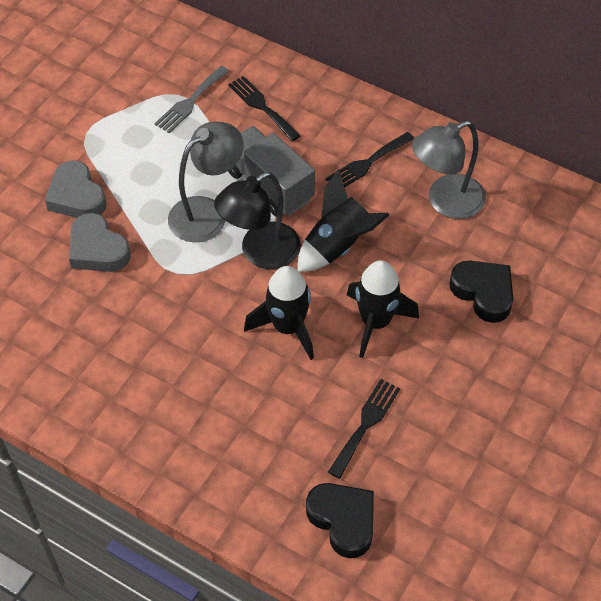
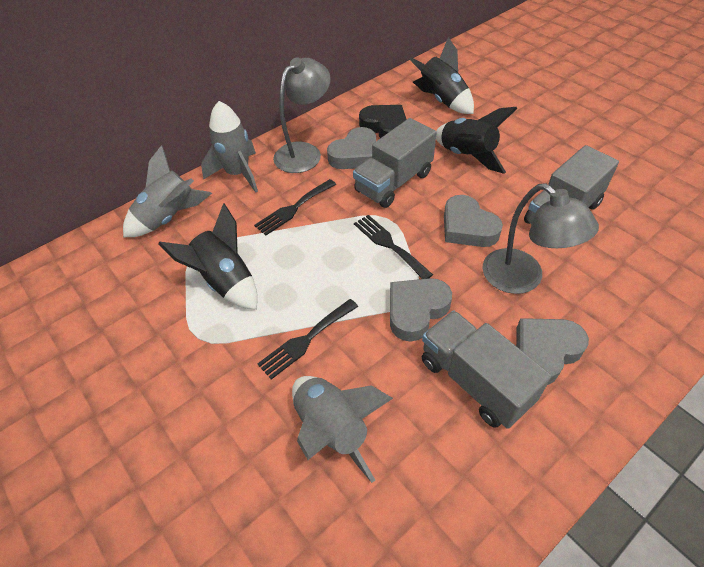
black heart: [306,483,374,558] [449,261,513,323] = 2 -> [359,105,407,138] = 1
black lamp: [214,172,301,269] = 1 -> none = 0
grey fork: [154,66,229,133] = 1 -> none = 0
grey heart: [45,161,107,218] [69,213,131,272] = 2 -> [327,127,376,169] [390,278,452,342] [444,195,503,247] [516,318,589,385] = 4
grey rocket: none = 0 -> [123,145,212,237] [201,101,258,193] [292,376,393,483] = 3
grey truck: [228,126,315,217] = 1 -> [353,118,437,208] [422,310,552,429] [524,145,619,224] = 3

